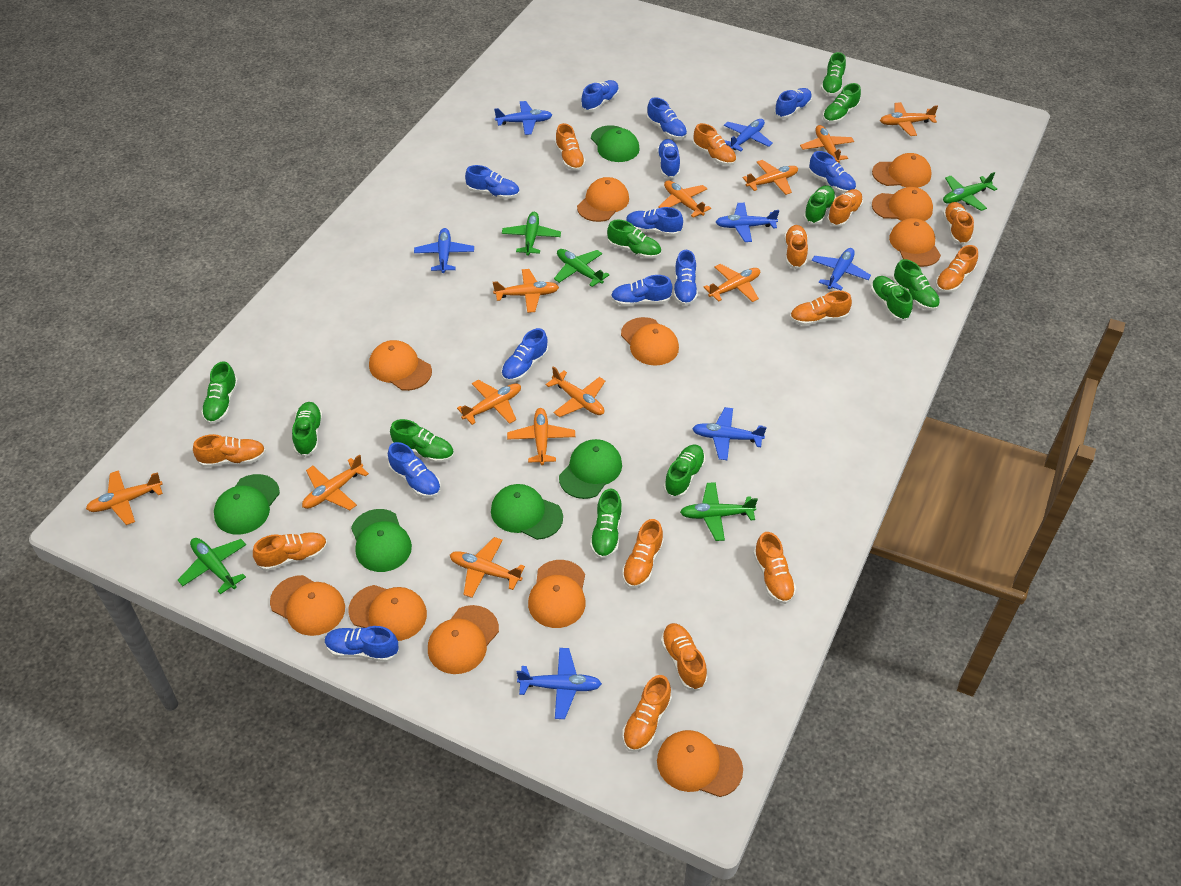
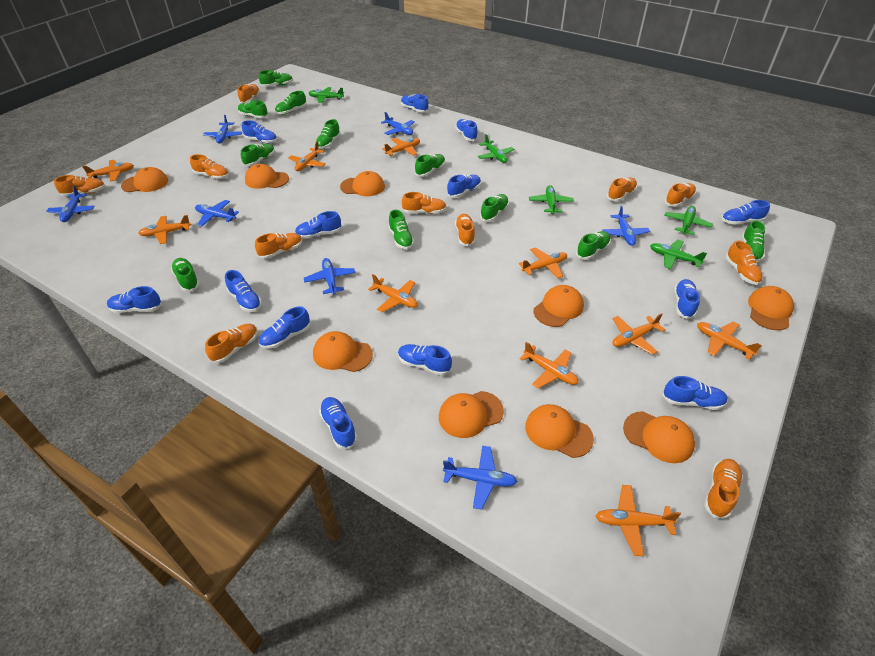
blue shoe: [325,626,399,662] [388,442,441,498] [465,165,519,199] [501,328,548,382] [581,80,619,112] [611,275,672,306] [626,207,683,236] [647,97,687,140] [657,139,680,179] [673,250,698,306] [774,88,812,119] [808,151,856,193] = 12 -> [107,286,162,313] [225,270,262,312] [242,121,277,143] [259,306,310,349] [295,211,342,239] [319,397,357,449] [398,344,452,376] [401,94,429,113] [447,174,481,198] [455,119,478,141] [662,376,728,410] [674,279,700,319] [722,200,770,225] = 13
green cap: [214,474,280,535] [351,509,412,572] [491,484,563,540] [559,439,622,499] [591,125,640,162] = 5 -> none = 0
orange cap: [270,575,345,636] [348,585,427,641] [369,340,432,391] [428,605,499,674] [528,560,586,628] [577,177,629,222] [621,317,679,366] [657,730,743,797] [872,153,932,188] [872,187,933,221] [889,218,941,267] = 11 -> [121,167,168,192] [245,164,289,189] [313,331,373,372] [340,171,385,196] [439,391,504,438] [525,404,594,458] [534,285,584,327] [623,411,695,463] [748,286,794,330] = 9
orange plane: [86,470,163,525] [302,454,369,510] [450,537,525,598] [457,380,521,425] [493,269,559,313] [507,408,575,465] [546,366,605,417] [658,180,711,218] [703,264,760,302] [743,160,798,195] [800,125,854,163] [880,102,938,136] = 12 -> [82,160,134,181] [138,215,191,244] [288,141,326,171] [368,274,418,312] [382,138,420,156] [519,247,567,278] [520,342,579,389] [595,485,681,556] [612,313,665,355] [697,322,762,360] = 10
orange shoe: [193,434,266,467] [253,532,328,571] [555,123,586,171] [622,519,664,588] [622,675,672,752] [661,623,708,691] [693,123,736,166] [753,532,796,604] [784,225,808,269] [790,291,852,326] [827,189,863,227] [935,245,978,293] [943,202,974,245] = 13 -> [54,175,105,197] [190,154,229,179] [205,324,258,363] [238,84,260,103] [255,233,303,259] [402,192,447,214] [455,214,475,246] [607,177,637,201] [665,183,696,207] [704,459,743,519] [726,240,763,285] = 11

